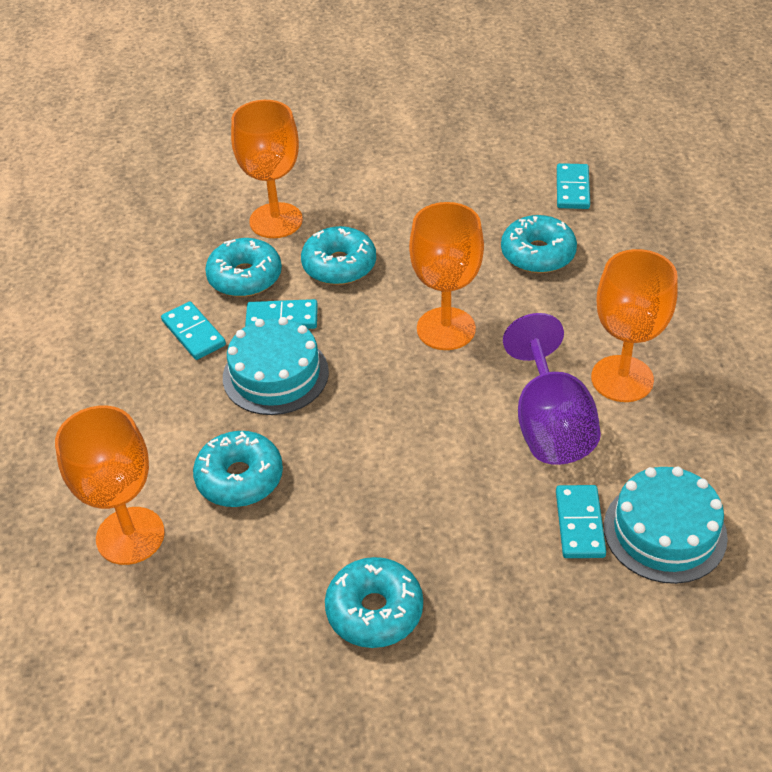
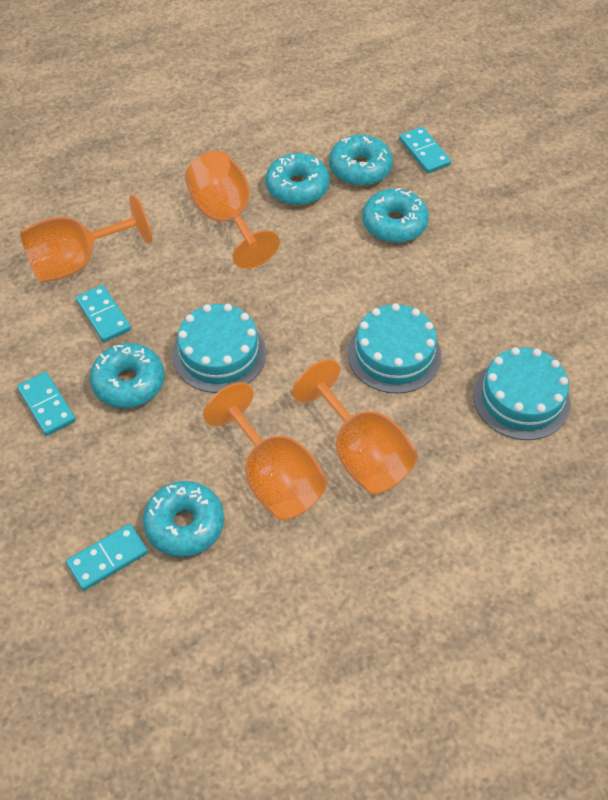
purple goblet: [503,313,601,465] = 1 -> none = 0
turquoise cake: [223,317,329,415] [604,467,728,584] = 2 -> [172,304,266,393] [348,303,441,393] [473,347,570,440] = 3

